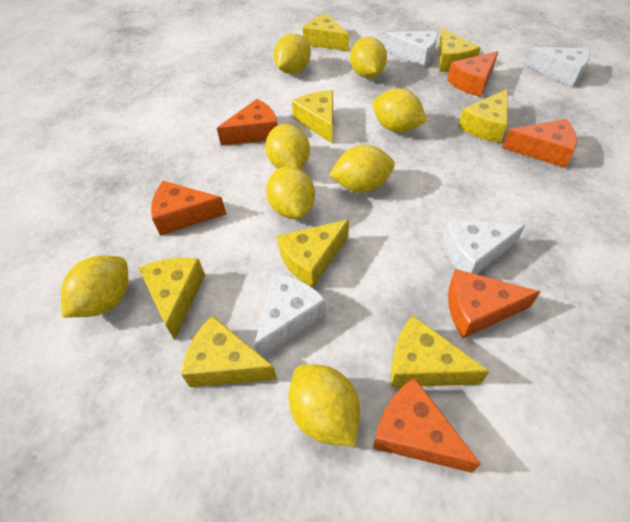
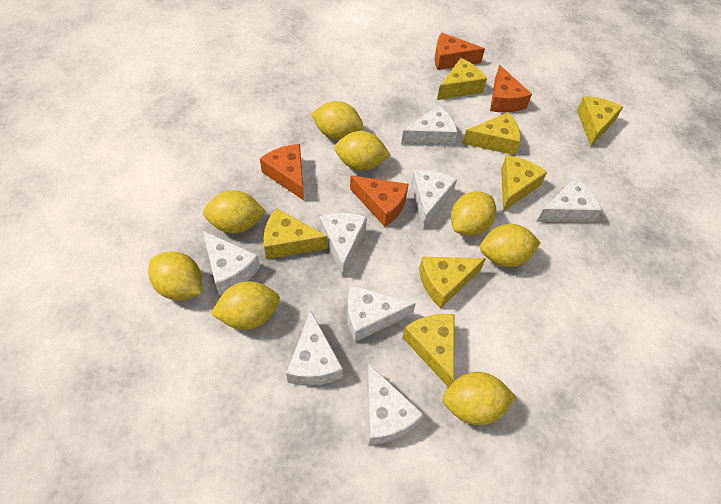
orange cheese: [151,181,226,236] [217,99,278,146] [373,377,481,473] [447,51,498,97] [448,269,541,338] [502,119,577,168] = 6 -> [260,144,304,201] [350,176,409,227] [435,33,485,70] [490,65,532,112] = 4
white cheese: [254,273,327,357] [385,31,437,68] [443,220,525,274] [526,47,590,87] = 4 -> [203,231,260,295] [286,311,343,386] [319,213,367,276] [347,285,416,342] [367,363,424,445] [401,105,457,146] [411,170,457,229] [537,178,602,223] = 8
yellow cheese: [139,258,205,340] [181,315,277,387] [277,219,349,288] [292,90,333,144] [303,14,349,51] [391,315,490,387] [439,28,481,72] [458,89,507,143] = 8 -> [263,208,328,259] [402,314,455,388] [419,257,486,308] [437,58,487,100] [462,112,521,155] [501,155,547,212] [577,96,623,146] = 7

